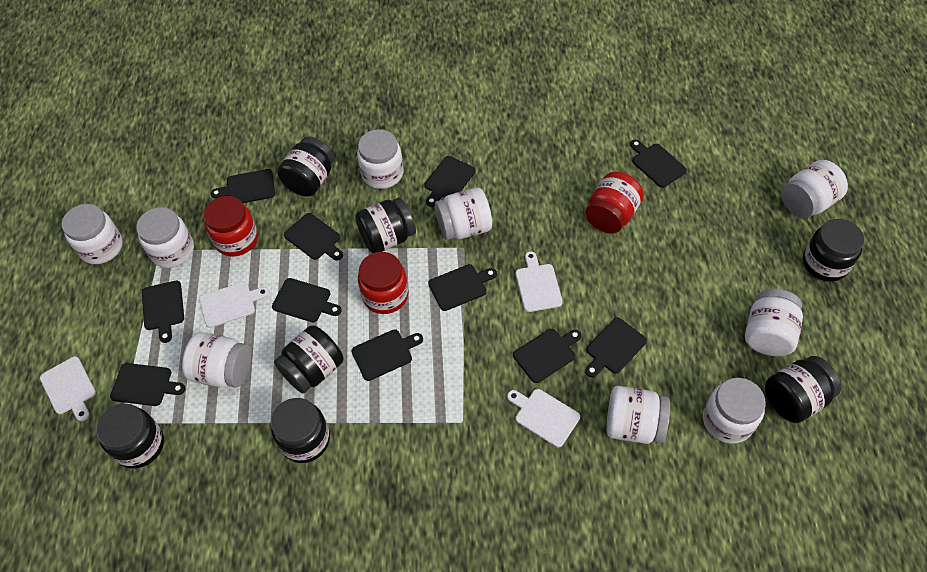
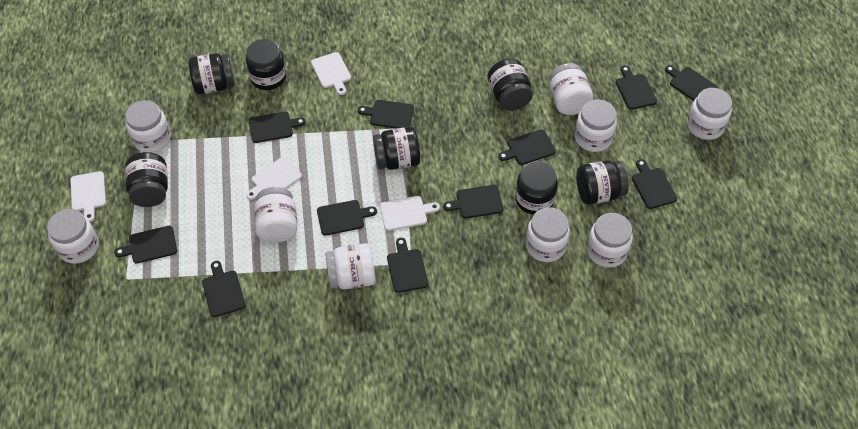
red jar: [204,196,258,257] [358,252,408,314] [585,172,644,234] = 3 -> none = 0

